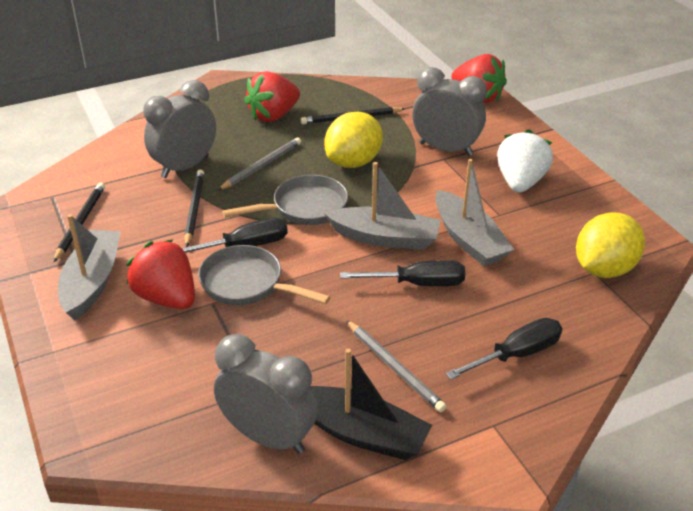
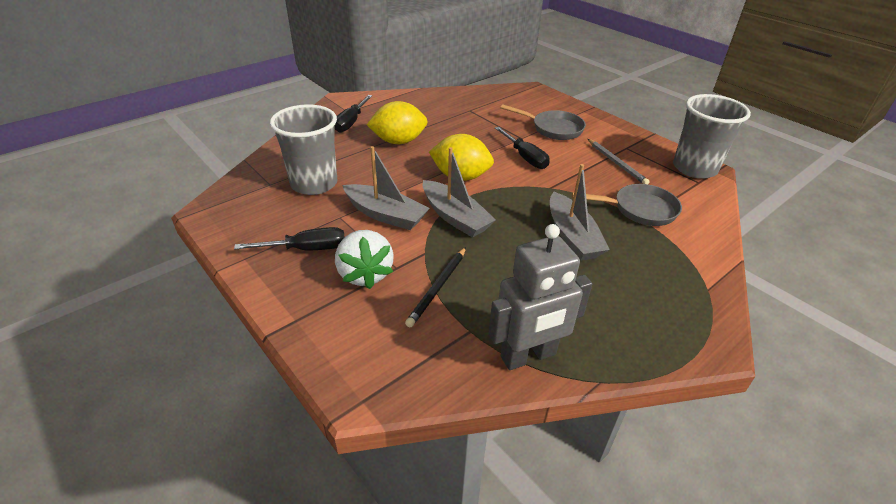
black boat: [311,349,432,460] = 1 -> none = 0
black pencil: [54,183,105,262] [184,169,204,247] [301,107,405,124] = 3 -> [405,247,466,327] = 1
grey clock: [143,80,216,178] [214,334,318,454] [412,67,487,156] = 3 -> none = 0
grey cup: none = 0 -> [270,104,337,195] [673,94,751,179] = 2
grey pencil: [217,138,301,191] [346,320,446,412] = 2 -> [588,139,650,184] = 1
grey robot: none = 0 -> [489,224,592,370] = 1
red strawberry: [126,239,195,309] [244,71,300,122] [451,54,507,103] = 3 -> none = 0

